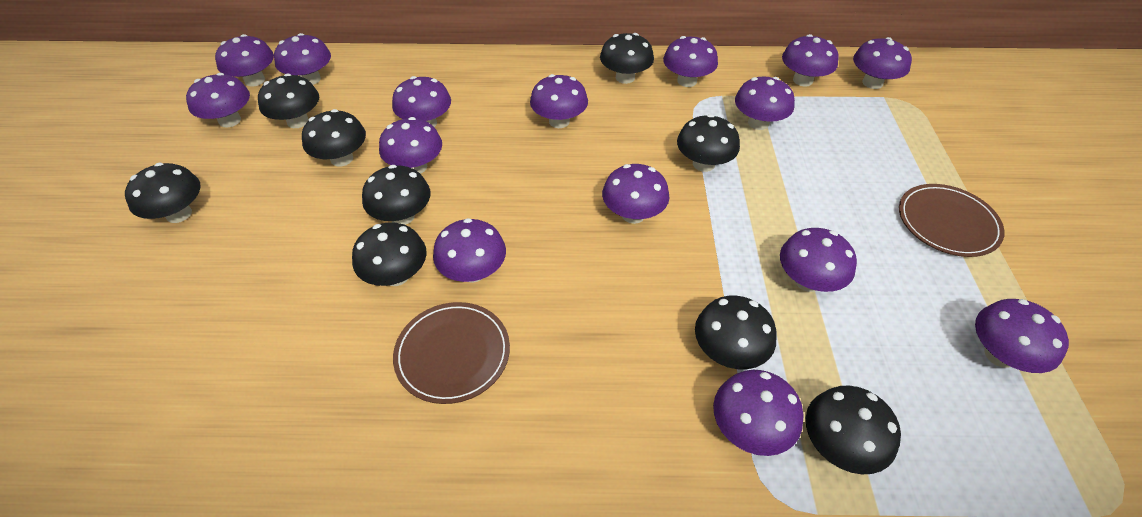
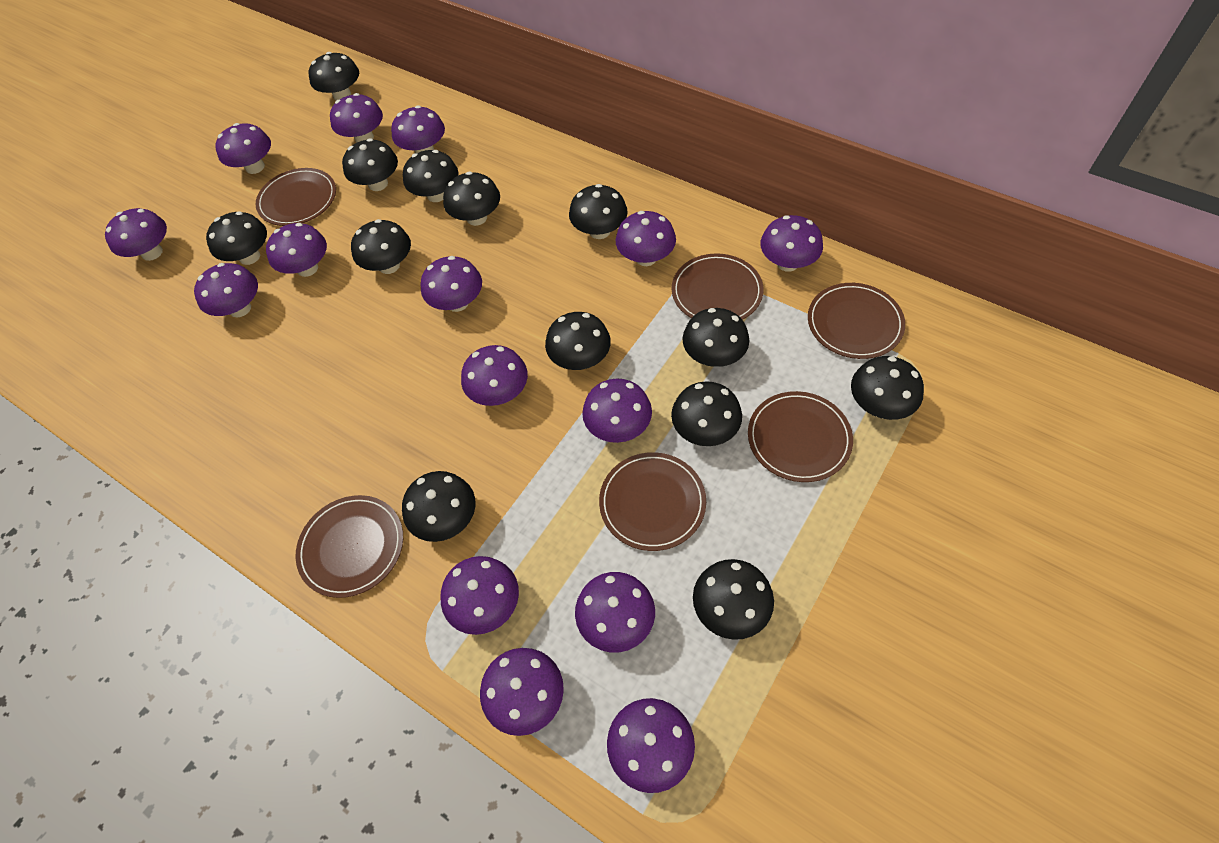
black mushroom: [125,163,201,223] [258,73,319,128] [302,109,366,166] [352,222,427,286] [362,165,430,225] [600,33,654,84] [677,114,740,172] [695,296,777,369] [806,386,901,474] = 9 -> [206,211,267,265] [309,52,359,100] [342,138,398,191] [351,219,411,274] [402,471,476,542] [403,150,458,202] [443,172,500,226] [545,312,611,370] [569,184,628,239] [671,381,742,446] [682,308,749,367] [693,559,774,640] [851,356,924,420] = 13
brown plate: [393,302,510,404] [899,184,1005,257] = 2 -> [256,168,336,226] [295,495,403,598] [599,452,706,551] [672,253,763,320] [748,391,853,482] [808,283,905,359] = 6

